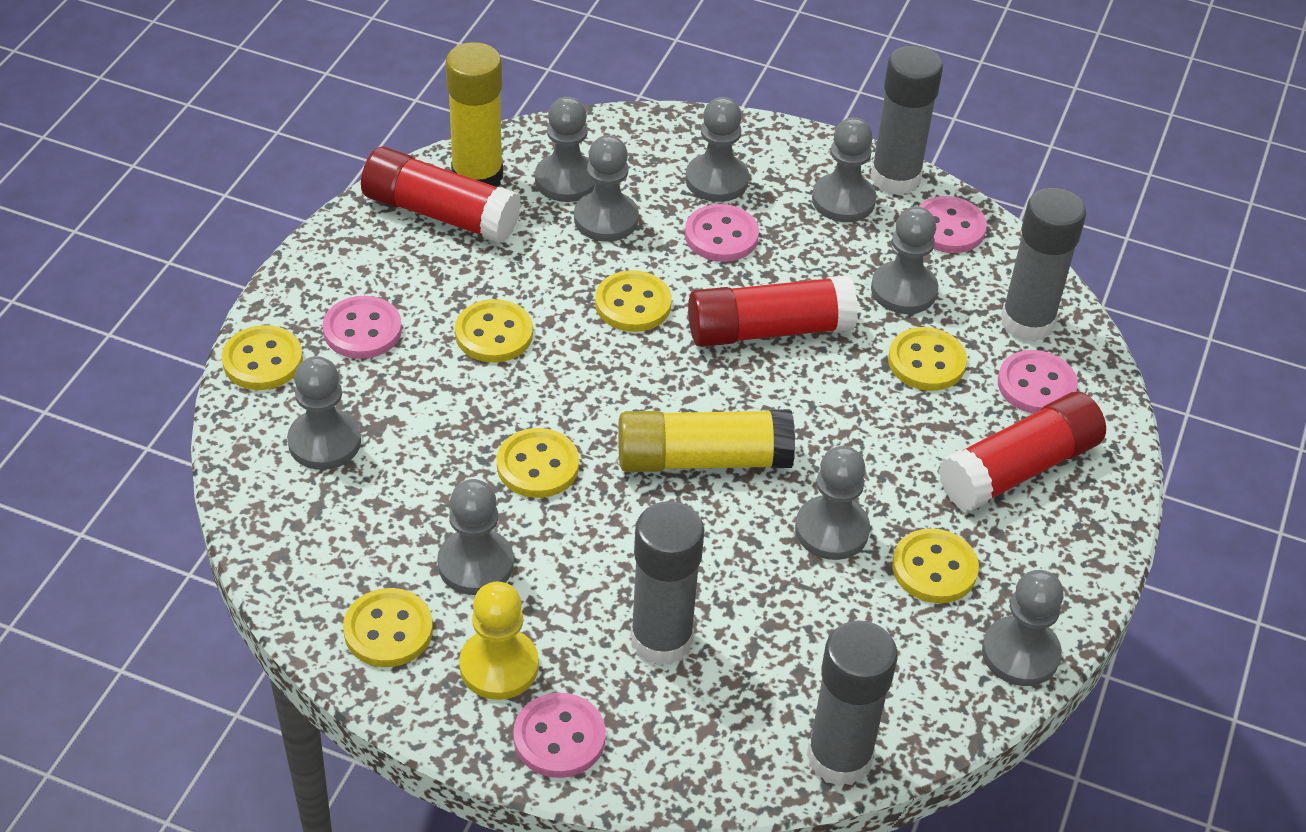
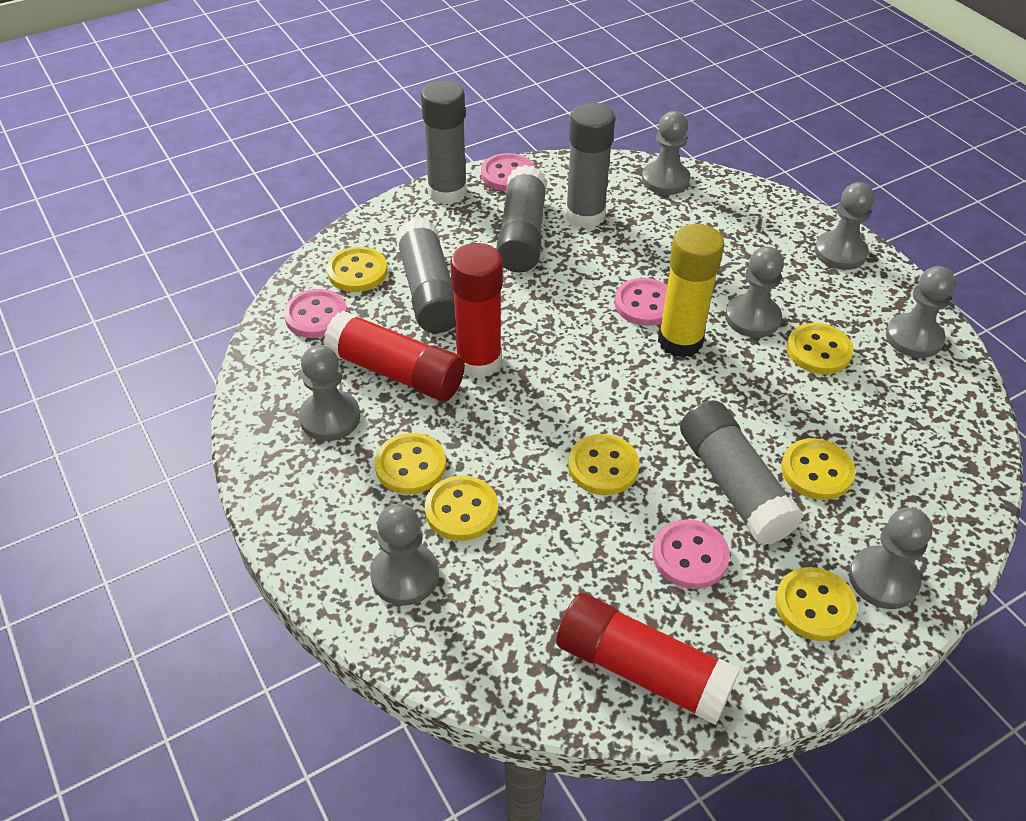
grey glue stick: [630,501,705,666] [807,620,898,786] [870,45,943,195] [1001,187,1086,342] = 4 -> [396,218,455,333] [421,80,467,205] [496,165,547,272] [565,103,615,228] [680,400,804,545] = 5
grey pawn: [287,356,361,470] [437,479,514,595] [535,97,595,202] [574,135,639,242] [686,97,749,202] [795,446,870,560] [812,117,876,222] [871,206,938,314] [982,570,1064,686] = 9 -> [299,345,360,441] [370,504,439,606] [642,111,690,195] [725,246,784,337] [815,182,874,270] [849,508,933,609] [886,266,956,358] = 7
pink button: [323,296,402,359] [513,693,606,778] [685,204,759,262] [918,196,987,253] [998,350,1078,414] = 5 -> [284,289,347,338] [481,153,535,191] [614,278,668,326] [653,519,730,589] = 4
yellow glue stick: [446,42,503,187] [618,409,795,472] = 2 -> [658,224,724,358] = 1
yellow pawn: [459,582,539,700] = 1 -> none = 0

